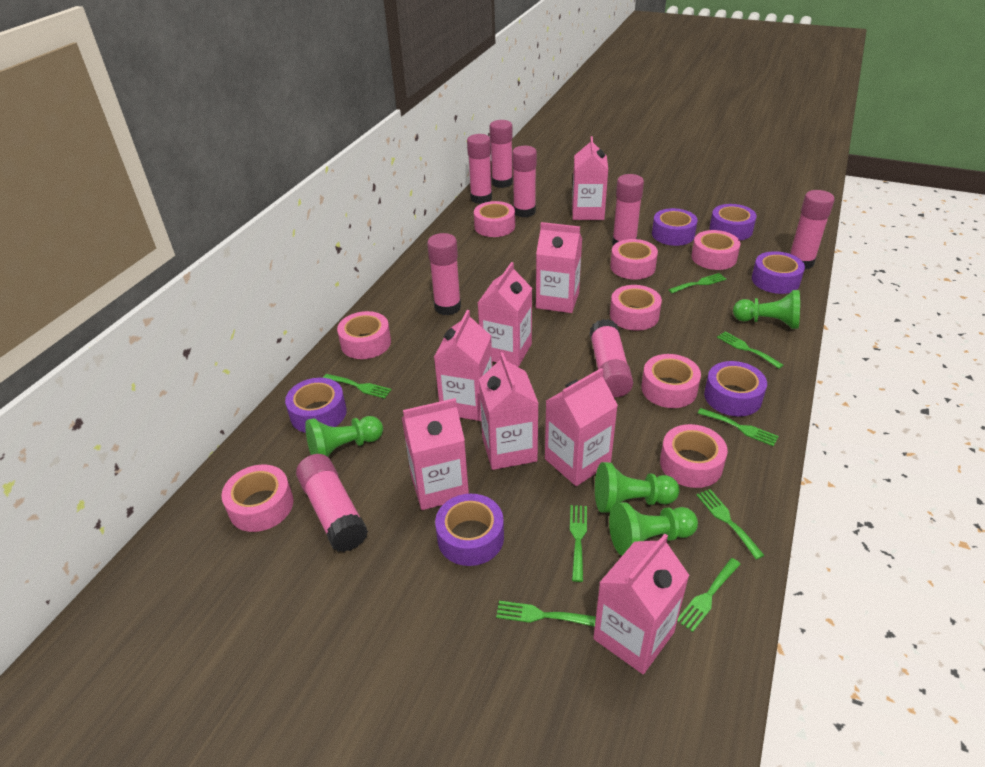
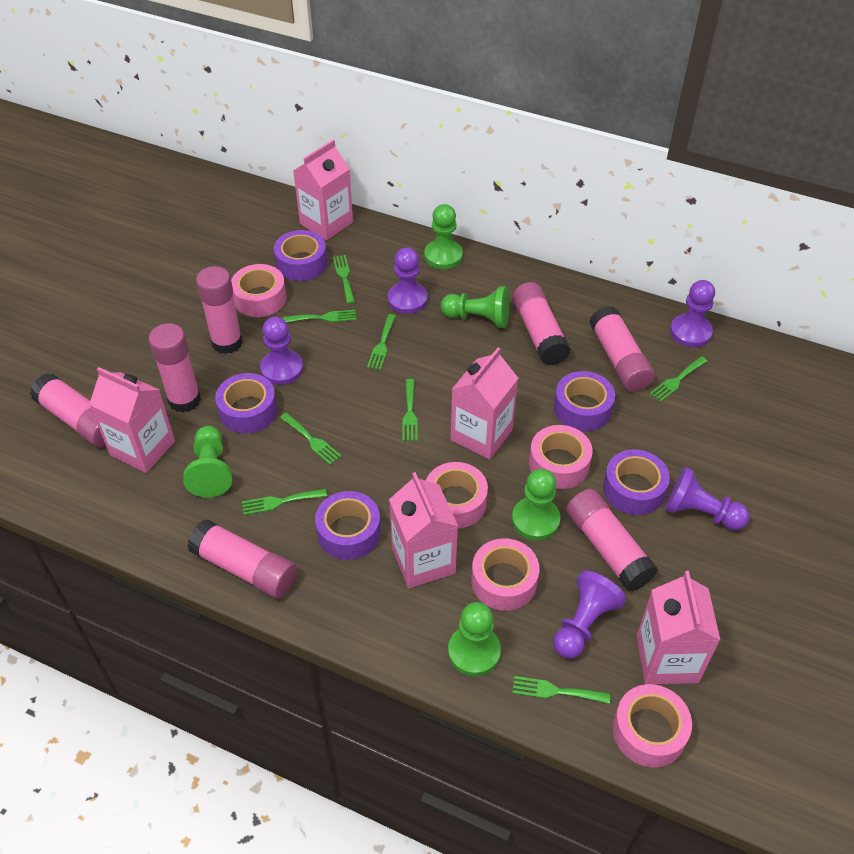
green pawn: [305,416,383,457] [595,462,680,513] [609,502,698,556] [733,290,800,329] = 4 -> [183,426,232,498] [424,204,463,269] [441,286,509,328] [448,602,501,676] [512,469,561,540] = 5
pink carton: [402,398,469,510] [434,310,492,421] [478,262,532,367] [479,352,539,470] [536,222,582,313] [545,368,618,486] [572,136,608,220] [593,534,690,674] = 8 -> [89,367,175,473] [293,140,353,241] [389,472,458,588] [451,348,518,460] [637,571,720,684] = 5
pink glue stick: [296,454,368,552] [427,233,461,315] [467,134,492,204] [489,120,513,188] [512,146,537,218] [589,319,633,397] [612,174,644,246] [789,190,835,270] = 8 -> [30,373,106,447] [148,323,201,413] [187,519,297,598] [196,266,243,354] [512,282,571,366] [566,489,658,592] [589,306,655,392] = 7
pink tape: [221,464,293,532] [337,311,391,359] [474,201,515,237] [610,239,658,279] [610,285,662,331] [641,354,701,408] [660,424,728,488] [691,230,740,270] = 8 -> [231,264,287,317] [426,462,488,528] [471,538,540,611] [529,425,593,489] [613,684,692,767] = 5
purple pawn: none = 0 -> [260,317,303,385] [388,247,428,314] [553,571,626,659] [665,467,750,530] [670,280,715,347] = 5
purple tape: [285,378,347,433] [435,494,504,566] [652,208,698,246] [704,361,767,416] [710,204,757,240] [752,251,805,294] = 6 -> [215,373,277,433] [274,230,327,281] [315,491,381,560] [554,371,615,431] [603,449,670,515] = 5

